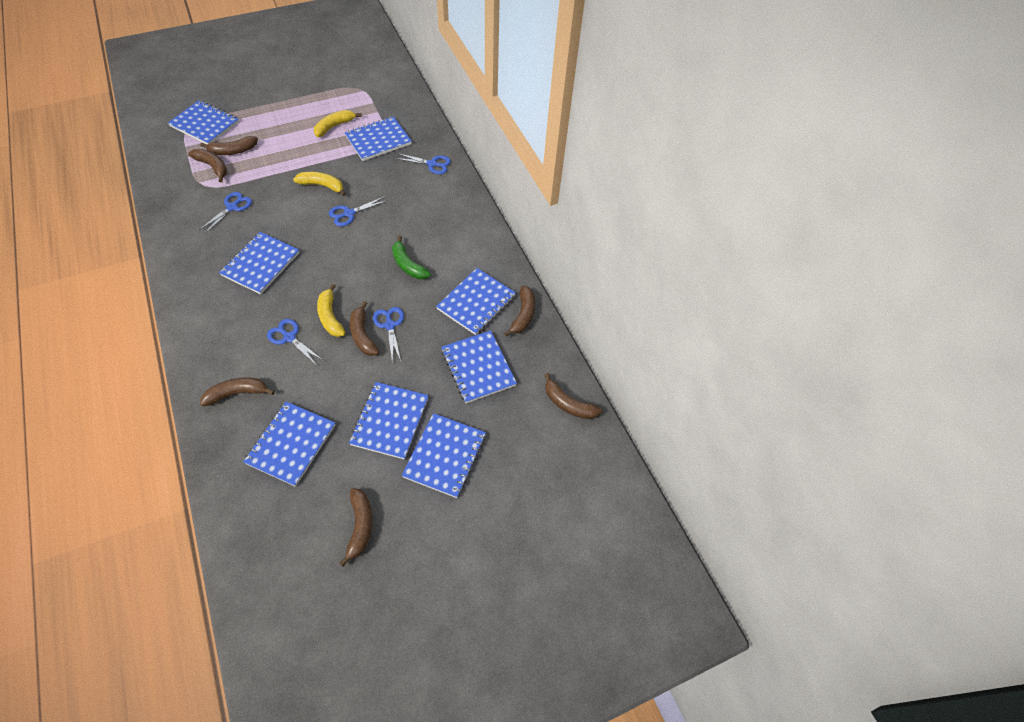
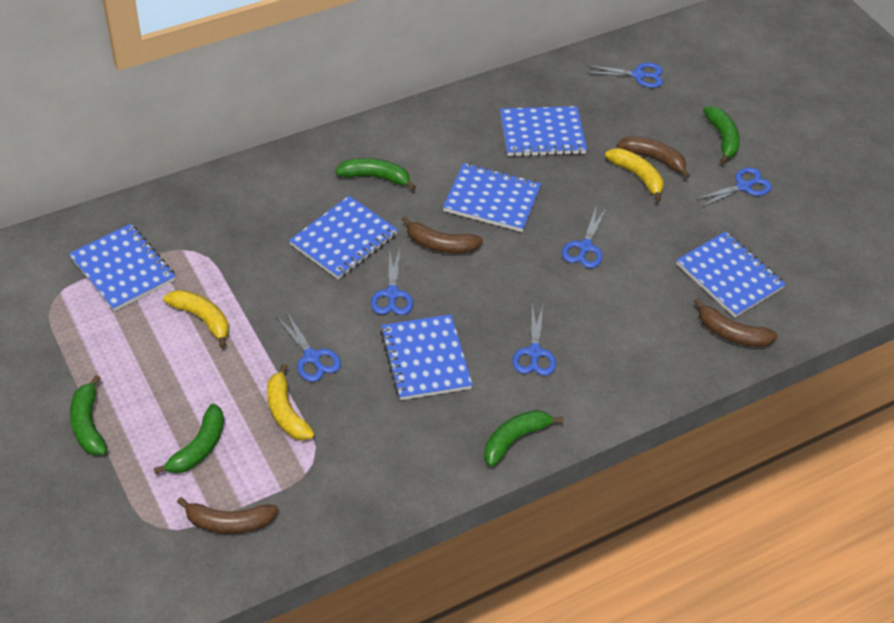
blue notebook: [168,100,239,144] [219,232,300,294] [243,402,335,487] [345,116,412,161] [349,382,429,460] [402,413,486,498] [436,268,516,335] [441,331,517,403] = 8 -> [69,224,176,311] [289,196,398,279] [380,314,473,400] [443,163,541,232] [500,106,587,157] [676,231,786,318] = 6
blue scissors: [199,192,252,234] [267,319,324,364] [329,196,388,226] [373,307,404,363] [395,153,451,174] = 5 -> [276,311,341,382] [371,249,413,315] [512,305,556,376] [562,205,607,268] [587,63,663,88] [695,167,772,207] = 6
brown banana: [188,149,228,182] [200,136,258,155] [200,377,275,406] [339,488,373,567] [350,301,379,356] [504,285,535,336] [544,373,602,419] = 7 -> [177,497,278,534] [401,216,483,254] [617,136,690,179] [694,298,778,347] = 4
green banana: [392,236,431,279] = 1 -> [70,375,107,456] [154,404,224,474] [335,158,416,190] [484,410,563,467] [703,106,740,164] = 5

